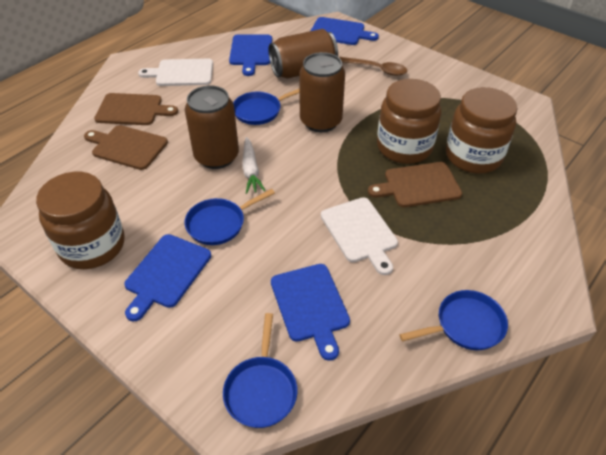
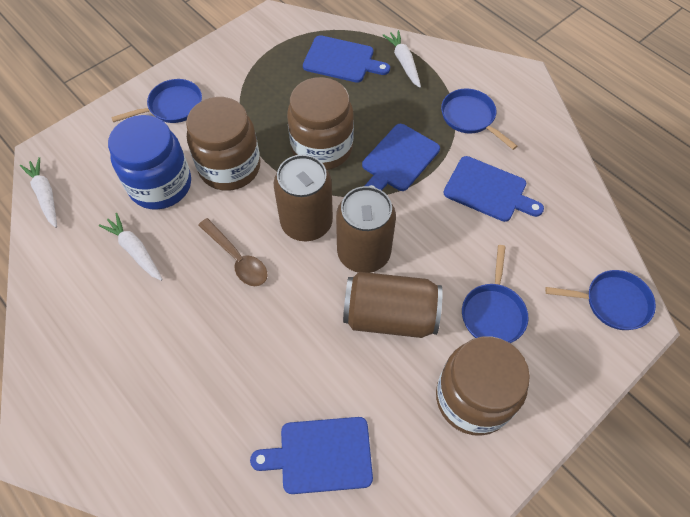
blue jar: none = 0 -> [108,115,191,210] = 1
brown cutting board: [84,125,168,170] [94,93,178,125] [368,162,462,207] = 3 -> none = 0
white carrot: [242,137,266,194] = 1 -> [20,157,57,228] [99,213,163,281] [383,30,421,88] = 3
white cutting board: [138,59,213,86] [321,197,398,275] = 2 -> none = 0

